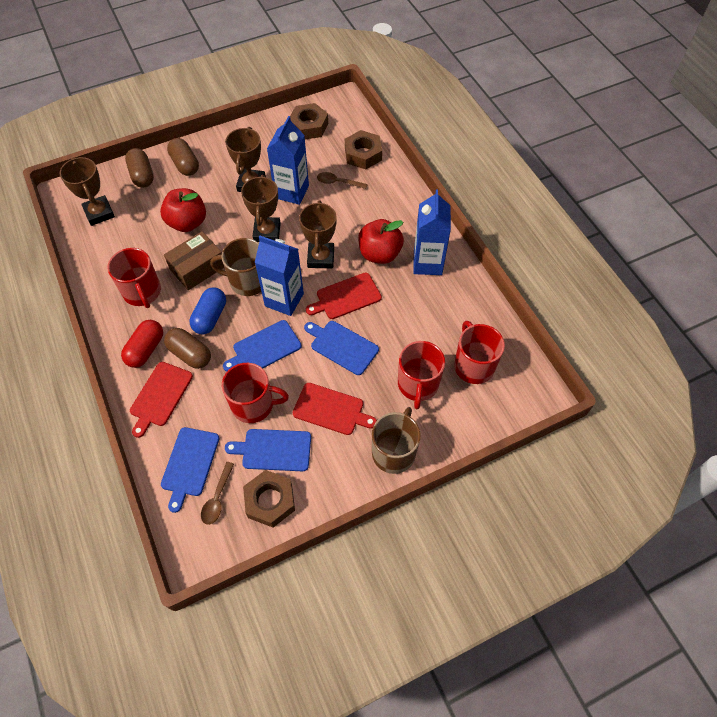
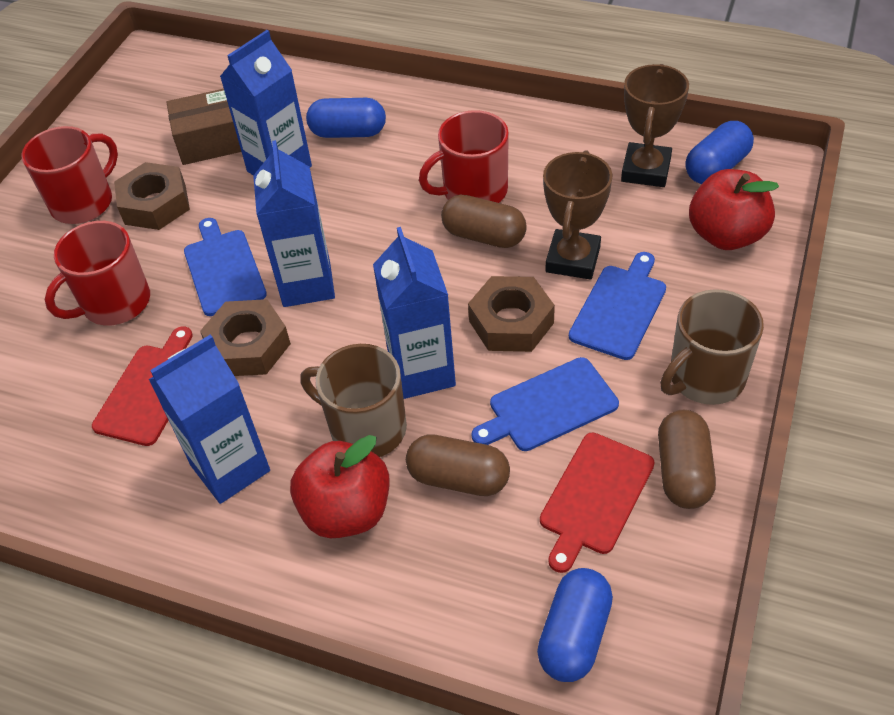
blue capsule: [189,287,226,334] = 1 -> [306,98,386,138] [537,568,613,682] [685,121,754,184] = 3
blue carton: [255,236,304,316] [267,116,309,205] [413,190,451,275] = 3 -> [149,335,270,504] [220,30,312,175] [253,140,335,307] [373,227,456,399] = 4
blue cutting board: [161,427,219,513] [223,320,302,371] [225,429,311,471] [304,321,379,375] = 4 -> [184,218,267,316] [472,357,619,451] [569,252,666,360] = 3
brown spoon: [201,462,234,525] [317,172,368,189] = 2 -> none = 0
brown trophy: [59,157,115,226] [225,127,266,192] [241,175,281,242] [299,200,337,268] = 4 -> [543,150,612,280] [621,64,689,187] = 2
red capsule: [121,320,163,368] = 1 -> none = 0
red cutting board: [130,362,193,438] [293,383,377,435] [306,273,382,319] = 3 -> [92,326,193,446] [540,433,655,573] = 2
red mug: [107,248,161,308] [222,363,289,423] [398,341,445,409] [454,321,505,384] = 4 -> [21,126,118,224] [44,221,150,325] [419,110,509,203] = 3

